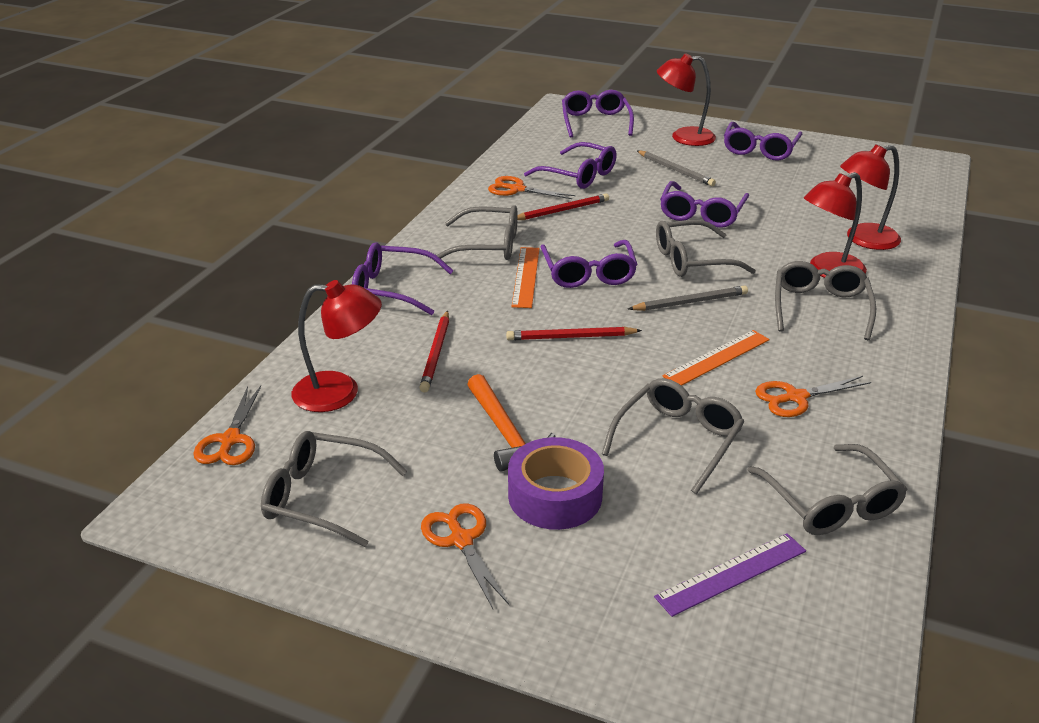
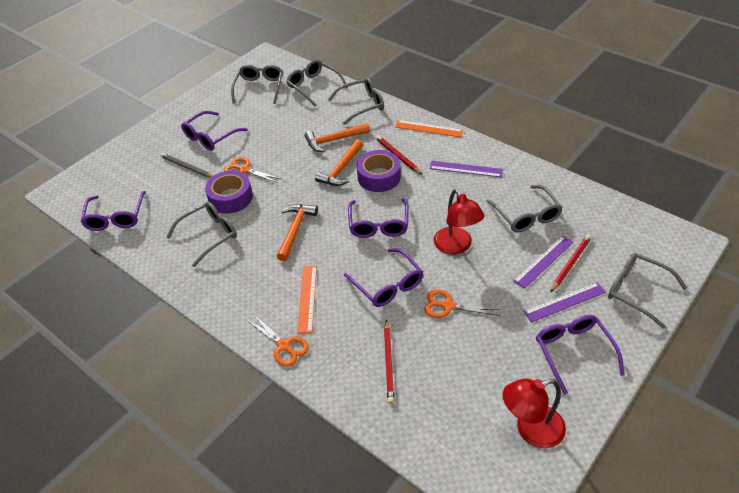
grey pencil: [628,285,748,311] [637,150,716,186] = 2 -> [160,153,213,178] = 1
orange hammer: [467,374,555,472] = 1 -> [277,204,318,261] [304,123,370,152] [315,139,363,186] = 3
orange scissors: [193,386,261,465] [421,503,510,609] [488,176,575,199] [755,376,871,417] = 4 -> [224,157,281,183] [247,314,309,367] [424,290,500,318] = 3
purple glasses: [352,242,454,315] [524,142,617,189] [541,240,638,288] [562,90,634,138] [660,181,749,228] [724,122,802,160] = 6 -> [81,191,146,231] [181,111,248,151] [344,248,423,307] [348,198,409,238] [536,315,625,394] = 5
purple ruler: [654,533,806,617] = 1 -> [429,161,503,177] [513,235,574,289] [524,282,606,323] = 3
purple tape: [508,437,604,530] = 1 -> [205,170,253,214] [357,150,401,192] = 2
red lamp: [292,280,382,412] [657,53,716,146] [804,172,867,278] [840,144,901,250] = 4 -> [434,189,485,255] [503,379,566,448] = 2

